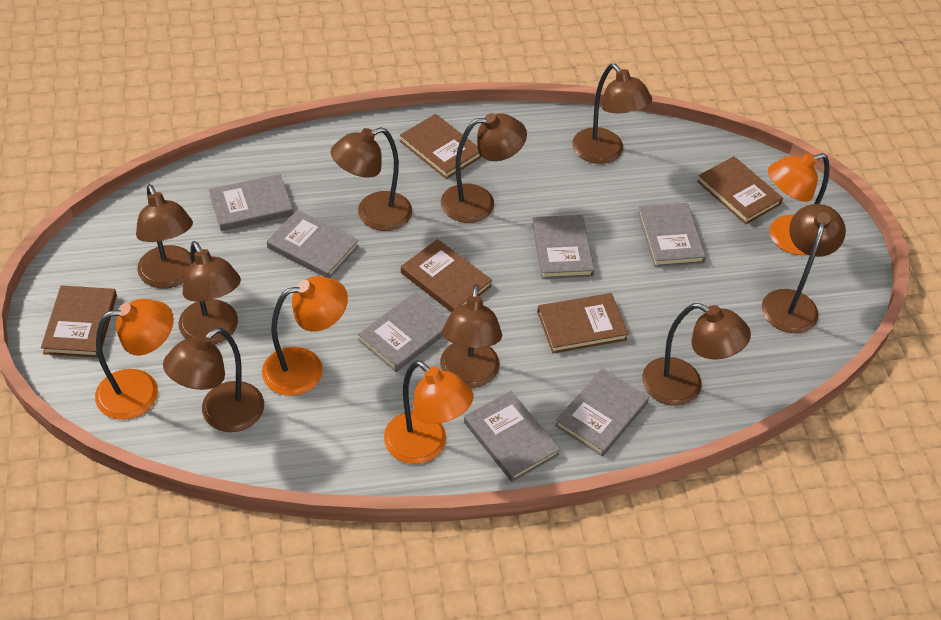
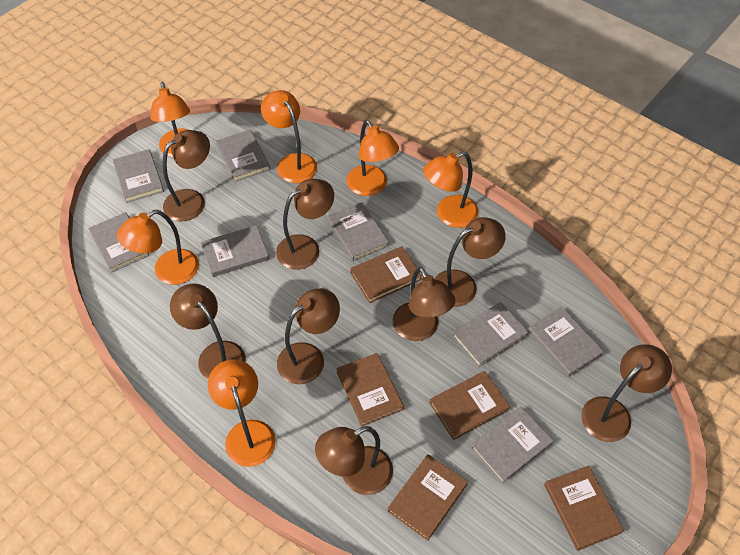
brown lamp: [136,184,193,289] [163,327,264,432] [179,241,241,345] [331,127,412,231] [440,284,502,388] [441,113,527,223] [572,64,652,164] [642,303,751,406] [762,204,846,333] = 9 -> [163,130,210,221] [170,284,246,379] [276,179,334,270] [277,288,340,384] [315,426,393,495] [393,267,455,341] [435,217,506,307] [581,344,672,442] = 8
grey book: [209,174,293,231] [267,210,359,278] [358,292,448,372] [464,391,560,482] [532,215,595,279] [555,368,649,457] [638,203,706,267] = 7 -> [88,212,149,273] [113,149,164,203] [201,225,269,277] [216,130,270,182] [327,202,389,261] [452,302,529,367] [471,407,553,484] [528,307,604,377] = 8
orange lamp: [95,299,174,420] [262,276,348,396] [384,360,473,464] [768,153,830,255] = 4 -> [117,210,199,285] [150,82,190,157] [208,359,276,467] [261,90,317,183] [346,120,399,196] [423,152,479,228] = 6

